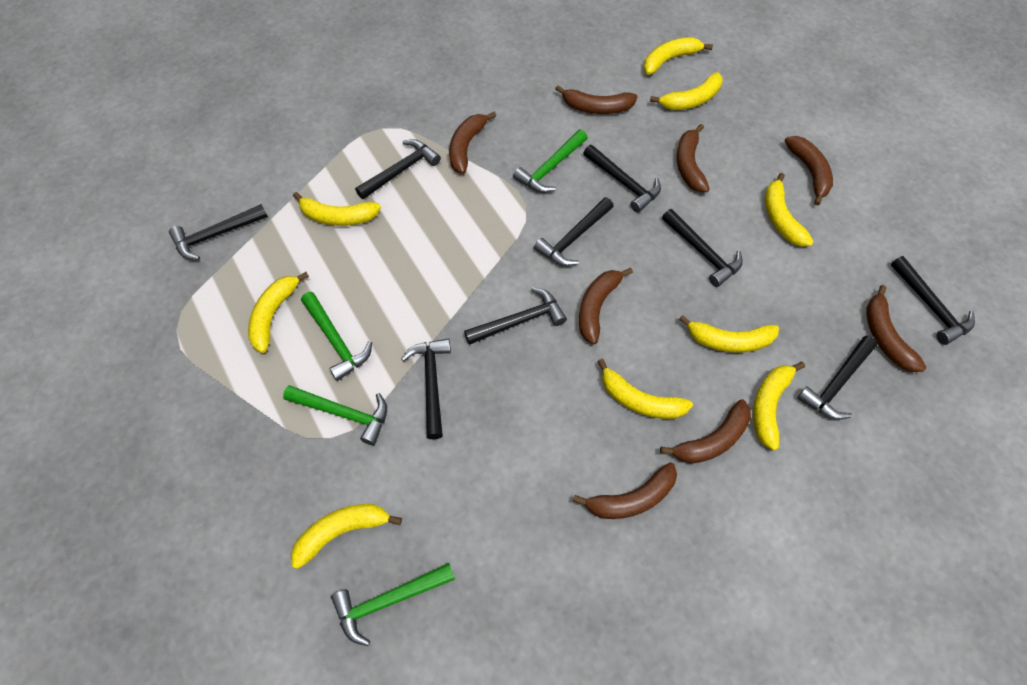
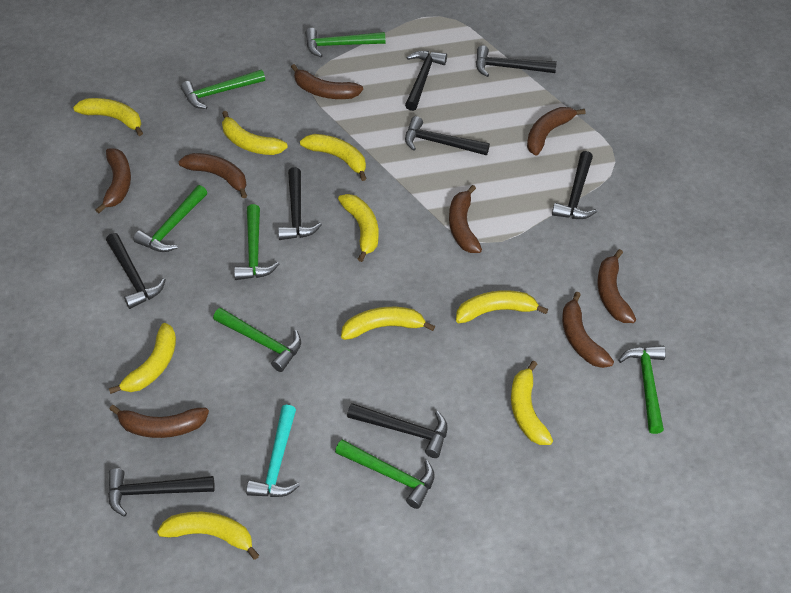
black hammer: [169,204,268,260] [355,139,441,199] [401,338,451,439] [464,287,567,345] [534,197,614,266] [583,145,661,213] [662,209,743,287] [797,335,877,420] [891,256,975,345] = 9 -> [106,233,166,309] [108,468,215,517] [278,167,322,240] [347,403,448,458] [405,51,447,111] [405,116,490,155] [476,45,557,77] [552,151,597,219] = 8
green hammer: [283,385,387,445] [301,292,372,381] [331,563,455,646] [513,129,588,193] = 4 -> [133,185,207,252] [181,69,265,109] [213,308,301,372] [234,204,279,280] [305,28,386,57] [335,439,435,509] [618,346,666,434] = 7
turquoise hammer: none = 0 -> [246,405,300,497] = 1

